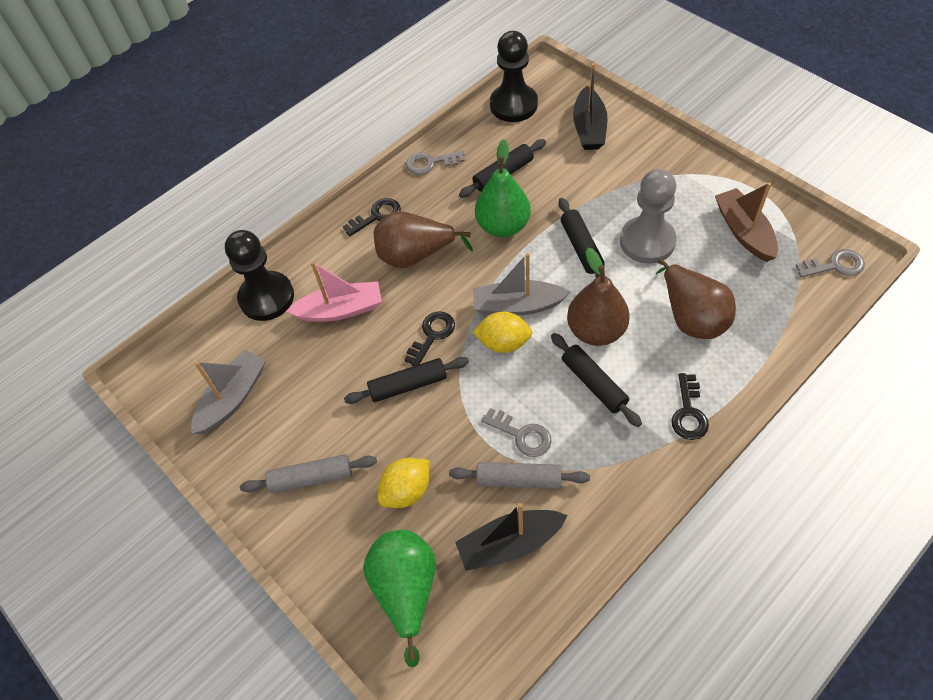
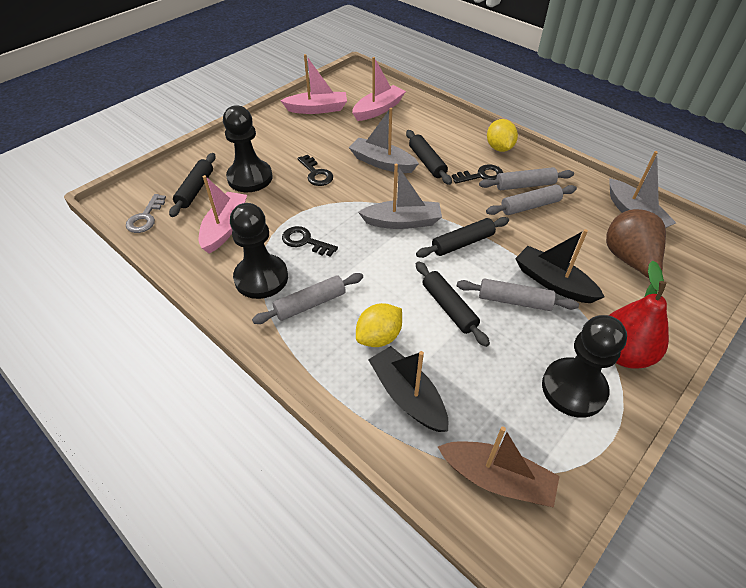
black pawn: [225,230,294,321] [490,31,538,122] = 2 -> [223,105,273,192] [230,203,288,299] [542,315,627,418] = 3
brown pear: [374,211,473,269] [567,248,630,346] [656,258,736,339] = 3 -> [606,209,666,296] = 1
green pear: [363,530,436,667] [475,139,531,237] = 2 -> none = 0
grey boat: [191,350,266,434] [473,253,570,315] = 2 -> [349,108,419,173] [358,164,442,229] [609,151,676,228] = 3
grey key: [406,150,465,175] [481,408,552,457] [796,249,865,277] = 3 -> [126,194,166,233] = 1
grey pawn: [620,169,677,264] = 1 -> none = 0
grey rolling pin: [240,454,377,494] [449,462,590,489] = 2 -> [252,273,363,324] [457,278,579,311] [479,167,574,190] [486,185,577,215] = 4
pink boat: [286,261,382,322] = 1 -> [199,175,247,254] [281,54,347,114] [352,57,406,121] = 3
red pear: none = 0 -> [609,261,669,369] = 1

